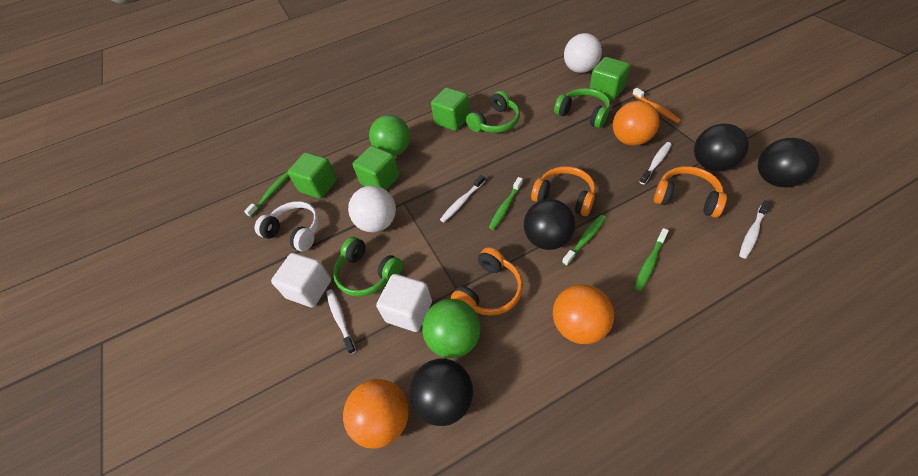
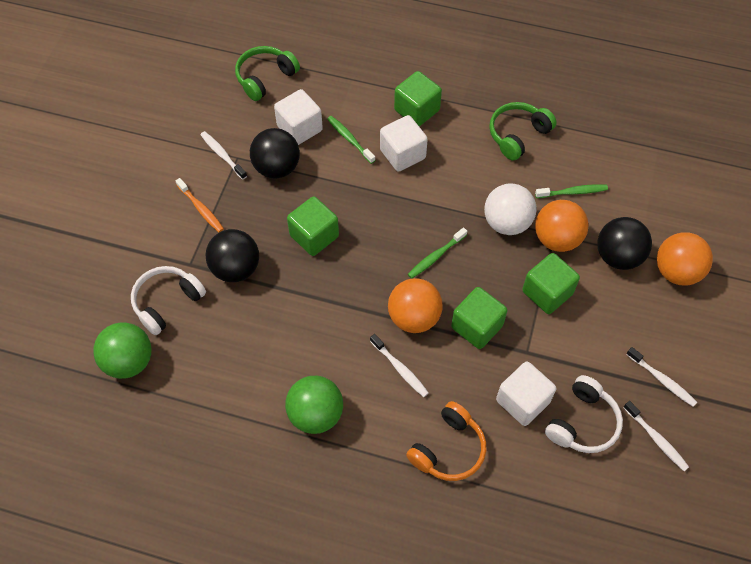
black ball: [409,358,473,426] [524,199,575,250] [694,124,749,171] [758,138,820,188] = 4 -> [205,229,259,282] [250,128,300,179] [598,217,652,270] = 3
green headphones: [333,237,403,297] [466,91,520,133] [554,88,610,128] = 3 -> [235,46,300,101] [489,102,557,161] = 2
green toothbrush: [244,172,289,217] [489,177,523,230] [562,215,606,266] [634,228,669,291] = 4 -> [327,116,376,164] [408,228,467,279] [535,184,608,198] = 3
orange headphones: [451,247,523,316] [531,166,596,216] [654,166,727,218] = 3 -> [406,401,486,481] = 1
white ball: [348,186,396,232] [564,33,602,73] = 2 -> [484,183,537,235] = 1
white cube: [271,253,331,307] [376,274,432,332] = 2 -> [274,89,323,145] [380,115,428,172] [496,362,556,426] = 3
white headphones: [255,201,319,252] = 1 -> [131,266,206,335] [545,375,623,453] = 2

